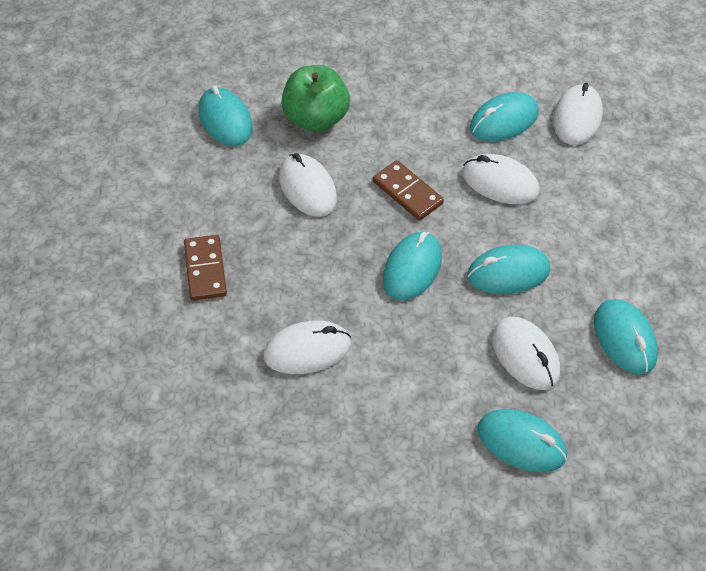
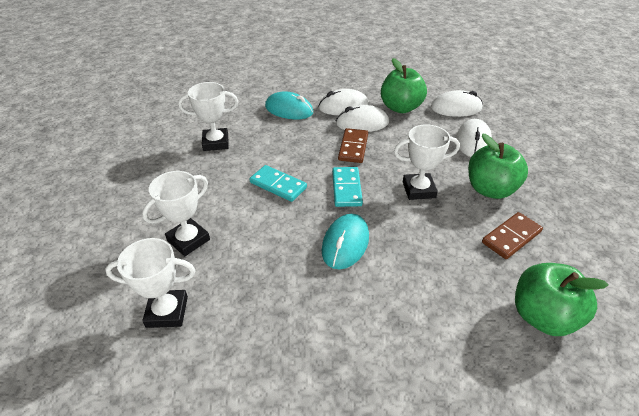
green apple: [281,65,350,132] = 1 -> [381,58,427,113] [468,134,528,199] [515,263,609,336] = 3
turquoise domino: none = 0 -> [250,165,307,202] [332,167,363,207] = 2
turquoise mouse: [199,86,253,146] [383,232,442,301] [467,245,551,294] [470,92,539,142] [477,409,567,472] [594,299,658,375] = 6 -> [265,91,313,119] [322,214,369,269] = 2
white mouse: [264,320,351,374] [279,153,337,217] [462,154,540,204] [492,317,560,390] [553,83,603,145] = 5 -> [319,89,369,115] [336,105,389,132] [431,90,483,117] [456,119,492,157] = 4
white trophy: none = 0 -> [105,238,196,328] [142,171,210,256] [178,82,238,151] [394,124,460,200] = 4

